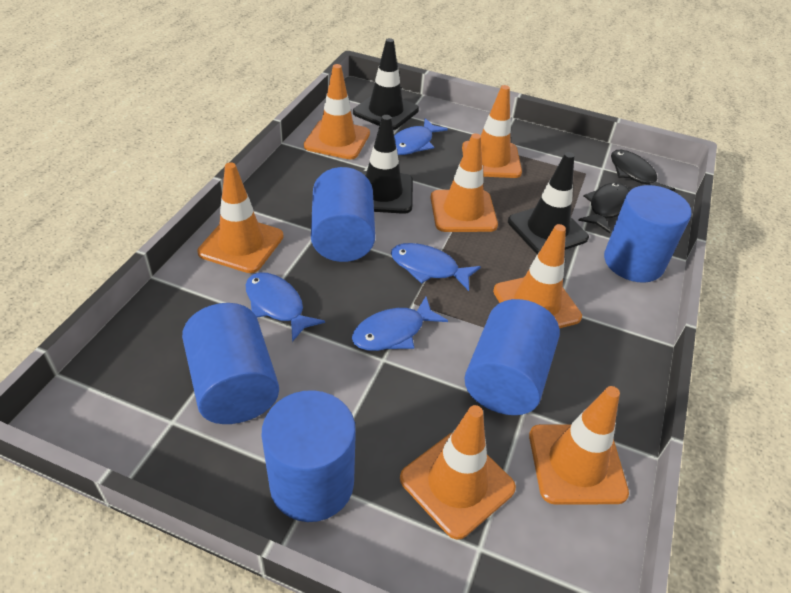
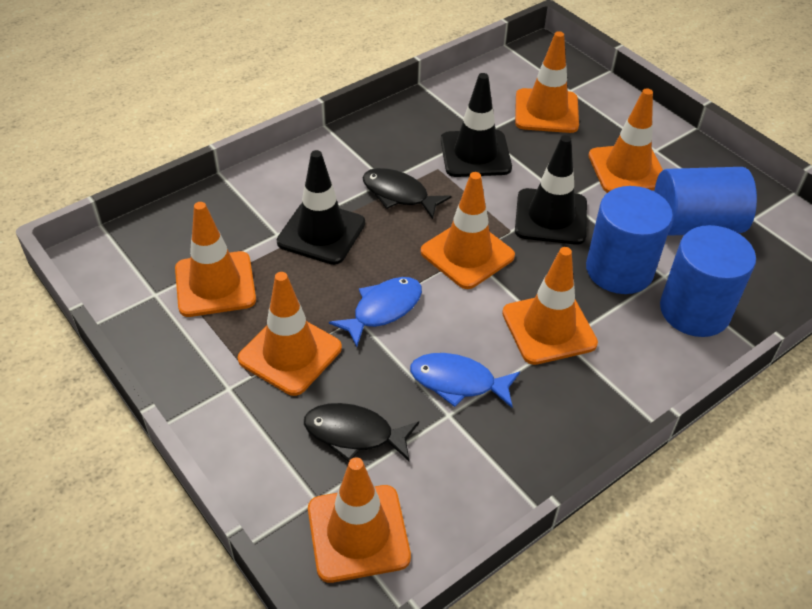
blue cylinder: [182,303,279,424] [262,390,356,522] [311,167,375,262] [464,299,560,415] [604,185,691,283] = 5 -> [586,186,673,294] [654,167,757,236] [660,225,756,337] = 3
blue fish: [246,272,325,342] [352,296,448,351] [391,243,481,291] [394,118,448,155] = 4 -> [329,277,422,347] [410,353,520,408] = 2

